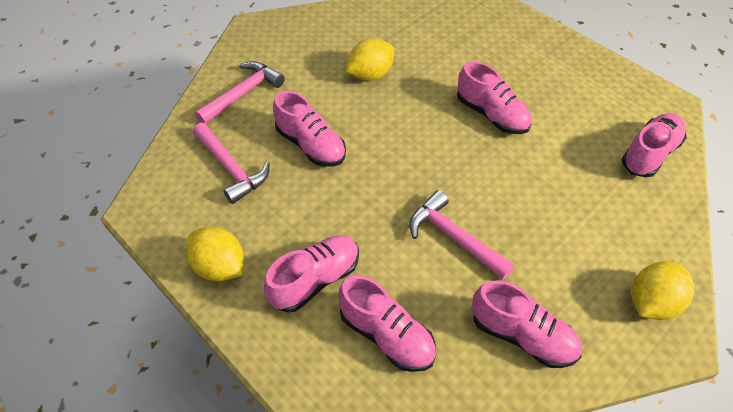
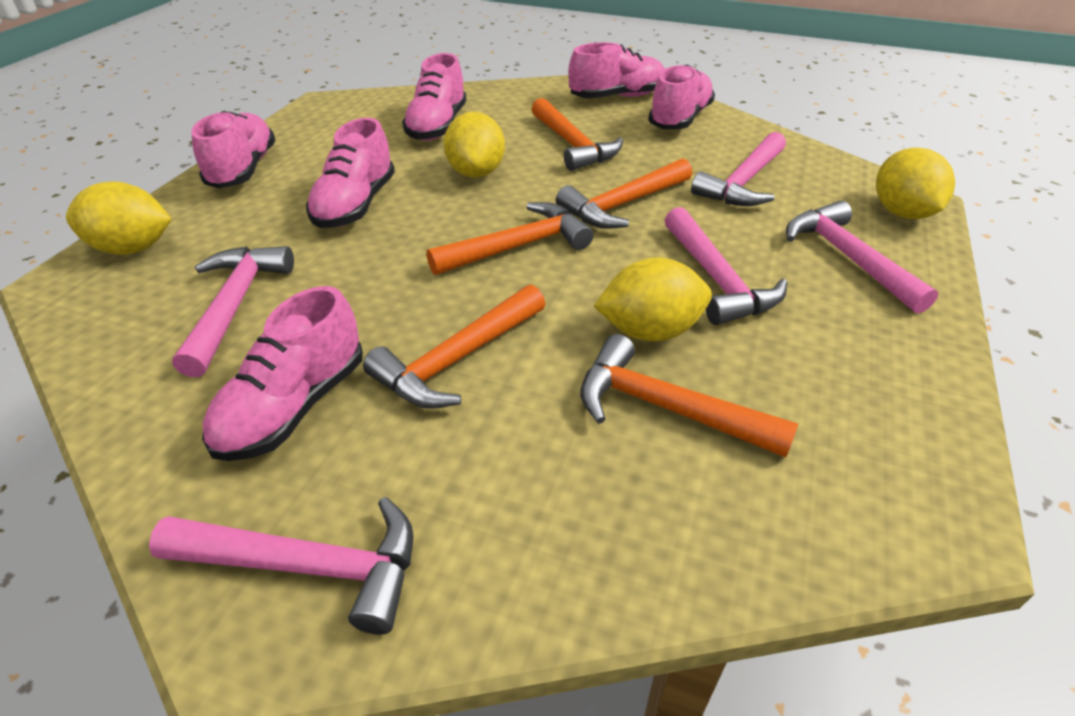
orange hammer: none = 0 -> [363,284,546,409] [426,202,594,275] [531,98,623,171] [556,158,692,229] [580,334,798,457] = 5
pink hammer: [193,123,270,204] [195,61,285,124] [409,190,514,280] = 3 -> [149,497,413,635] [172,246,294,377] [665,207,787,325] [691,132,786,206] [786,201,939,314] = 5
yellow lemon: [186,227,244,281] [346,38,394,81] [632,262,694,320] = 3 -> [66,181,172,255] [444,112,505,178] [594,257,712,341] [876,148,955,219] = 4

